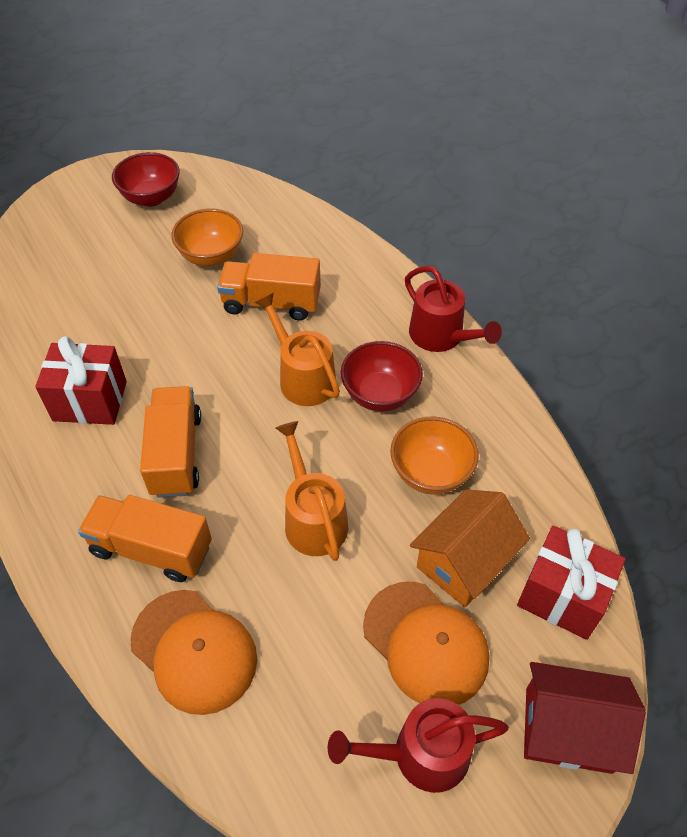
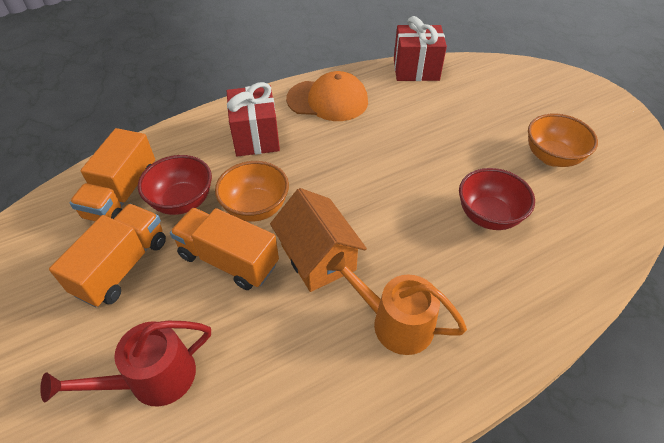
orange cap: [130,590,257,715] [363,582,489,705] = 2 -> [286,71,368,121] = 1
orange watering can: [255,293,340,406] [276,421,348,561] = 2 -> [326,252,467,355] = 1
red house: [524,662,646,774] = 1 -> none = 0
red watering can: [328,698,509,793] [405,266,502,352] = 2 -> [40,321,211,407] = 1

